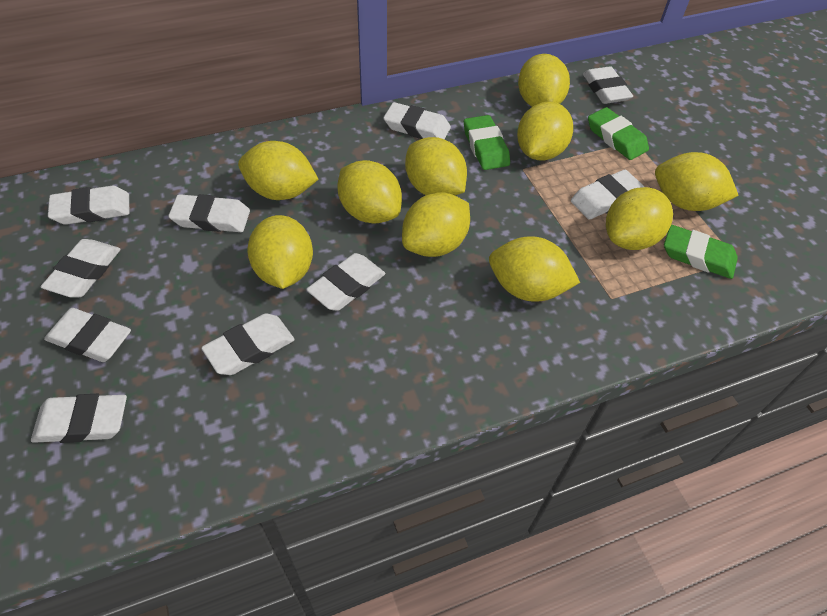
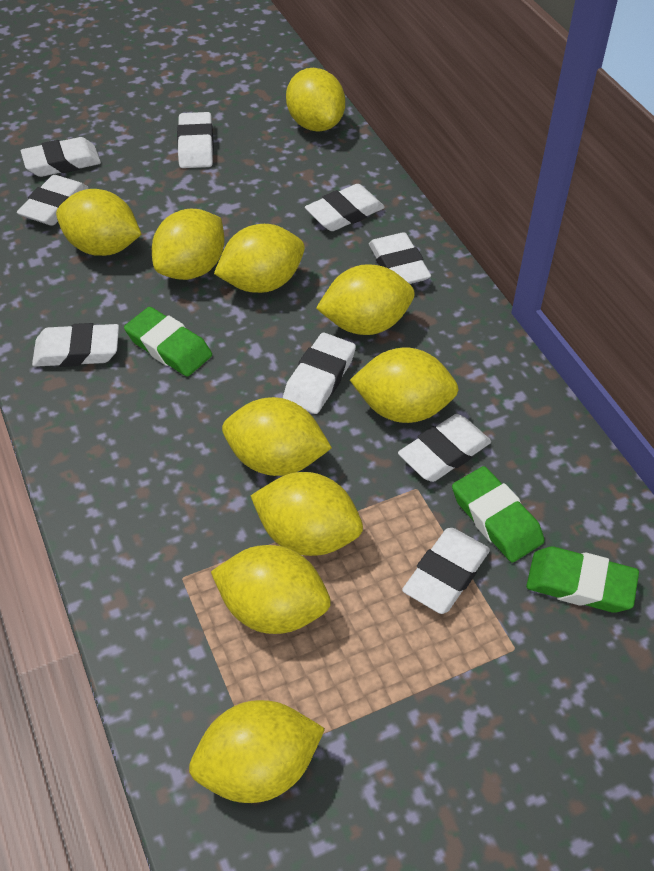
white eraser: [31,394,127,443] [41,239,121,297] [44,308,131,362] [48,186,129,225] [168,194,250,232] [201,314,295,375] [306,253,385,311] [383,102,451,140] [571,170,644,219] [583,66,633,104] = 10 -> [17,175,89,226] [21,137,101,177] [32,323,119,367] [177,112,214,168] [283,333,356,414] [305,184,385,231] [369,232,431,284] [398,414,491,482] [402,528,490,614] = 9

